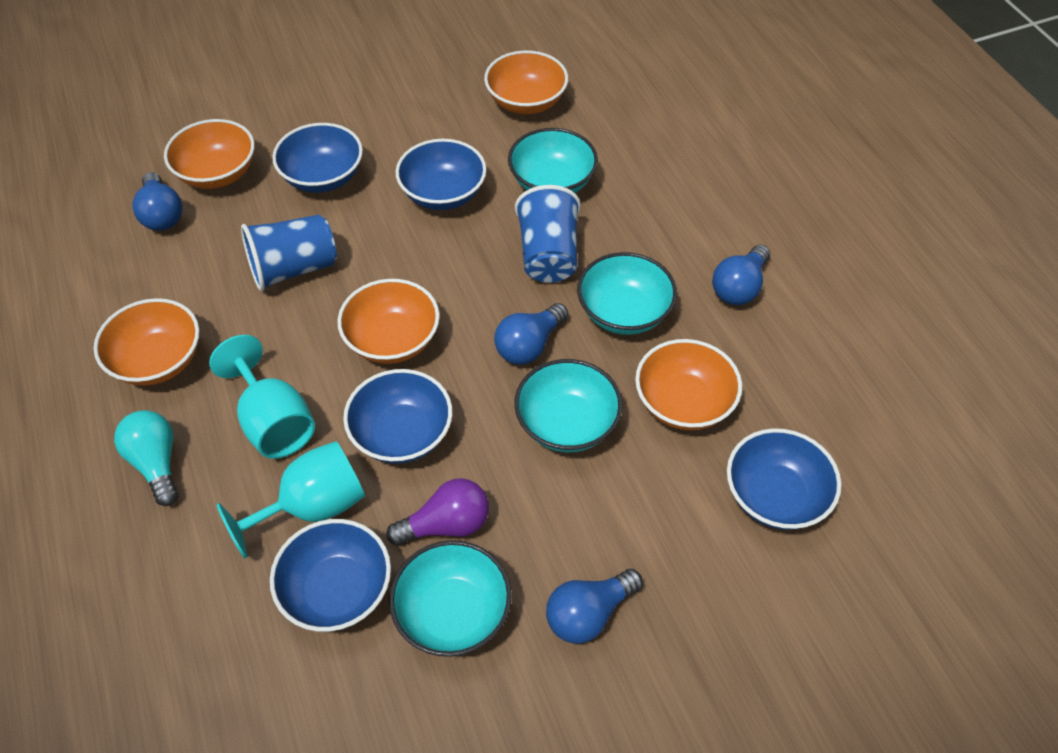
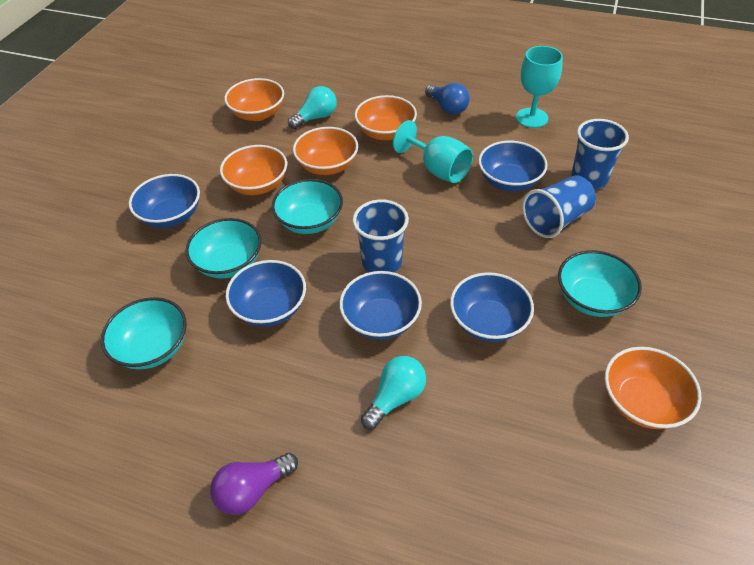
blue cup: [241,215,337,291] [515,185,581,283] = 2 -> [352,199,409,272] [522,175,596,238] [571,119,629,189] = 3
blue light bulb: [133,172,183,231] [494,303,568,365] [546,569,643,644] [712,245,770,305] = 4 -> [425,83,470,115] = 1
turquoise light bulb: [114,410,179,506] = 1 -> [288,86,337,129] [361,356,426,429] = 2

